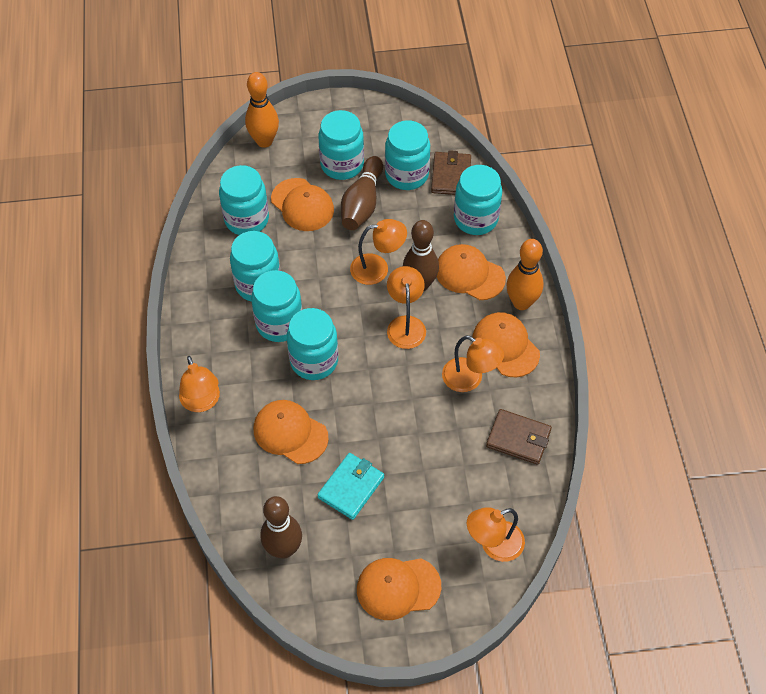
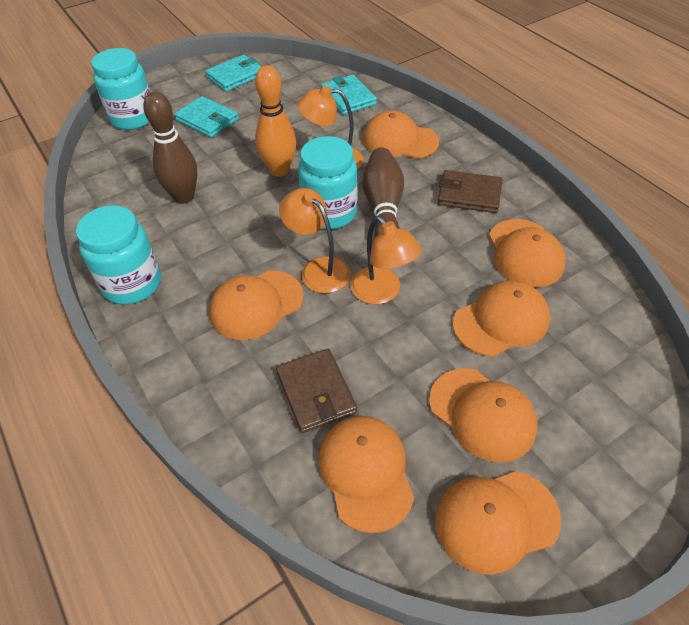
brown bowling pin: [260,496,302,559] [341,156,383,230] [403,220,439,292] = 3 -> [143,91,198,204] [362,148,404,238] = 2
orange bowling pin: [245,72,279,148] [506,239,544,310] = 2 -> [255,65,296,177] = 1
orange cap: [254,400,329,464] [271,178,334,231] [357,558,441,620] [437,244,506,300] [472,312,540,377] = 5 -> [209,271,304,340] [318,416,414,533] [363,110,439,159] [429,368,538,463] [435,471,561,575] [453,280,550,357] [489,219,565,287] = 7
orange lamp: [179,356,220,412] [350,219,407,285] [387,266,426,349] [442,335,504,392] [467,507,525,562] = 5 -> [279,188,351,293] [297,86,364,169] [350,216,422,304] = 3
turquoise jar: [219,165,269,235] [230,231,280,301] [251,270,302,342] [287,308,338,380] [318,110,364,180] [385,120,430,190] [454,165,502,235] = 7 -> [76,205,161,305] [91,48,150,130] [298,136,358,229] = 3
turquoise wallet: [317,453,384,520] = 1 -> [174,96,239,138] [205,55,262,92] [321,75,377,115] = 3

